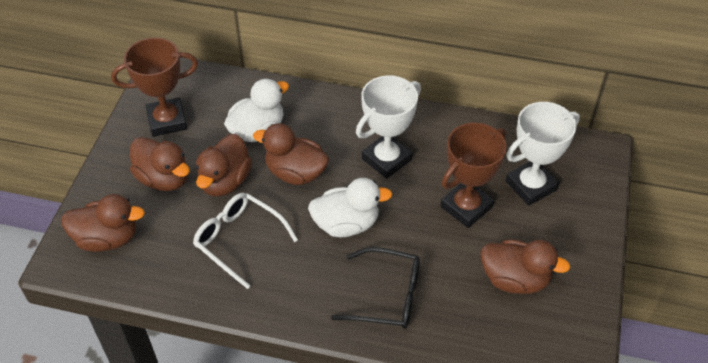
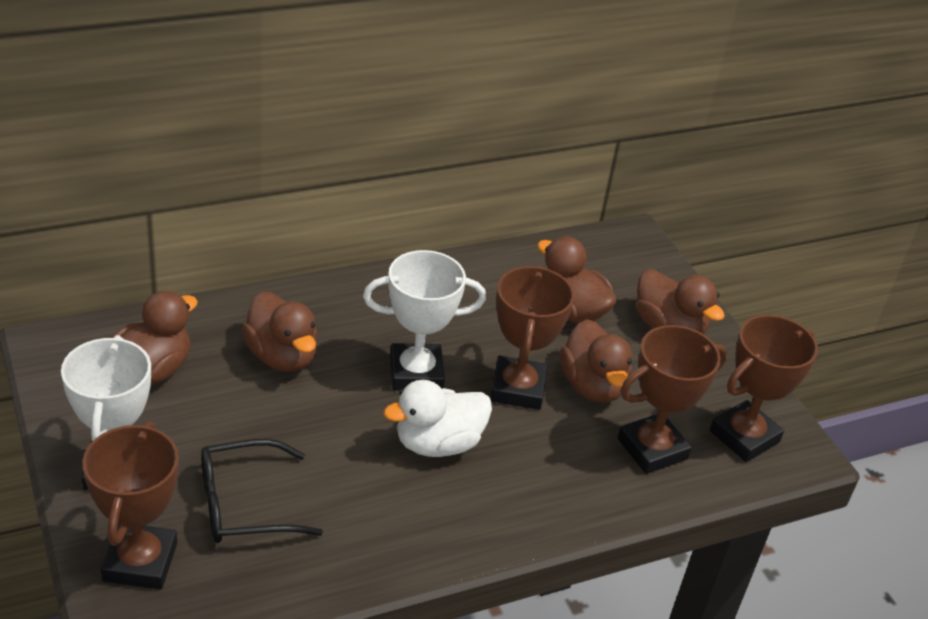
brown trophy: [111,37,198,137] [440,123,507,228] = 2 -> [82,421,179,590] [490,266,575,410] [618,325,727,474] [710,315,818,462] = 4
white duck: [224,79,289,142] [308,178,393,237] = 2 -> [383,380,492,457] = 1
white glasses: [193,193,298,289] = 1 -> none = 0

